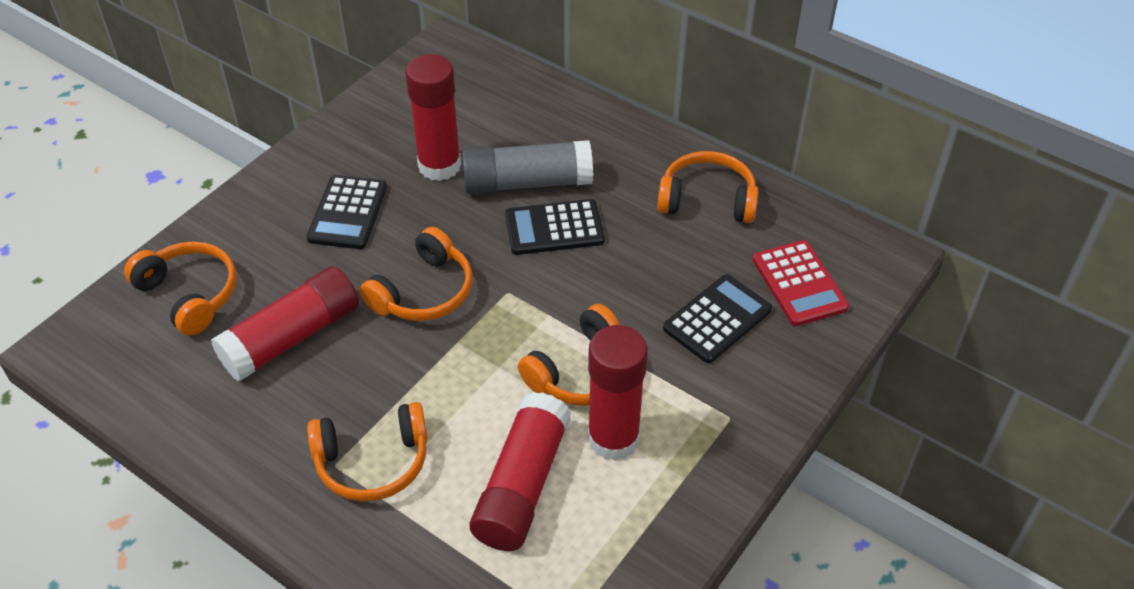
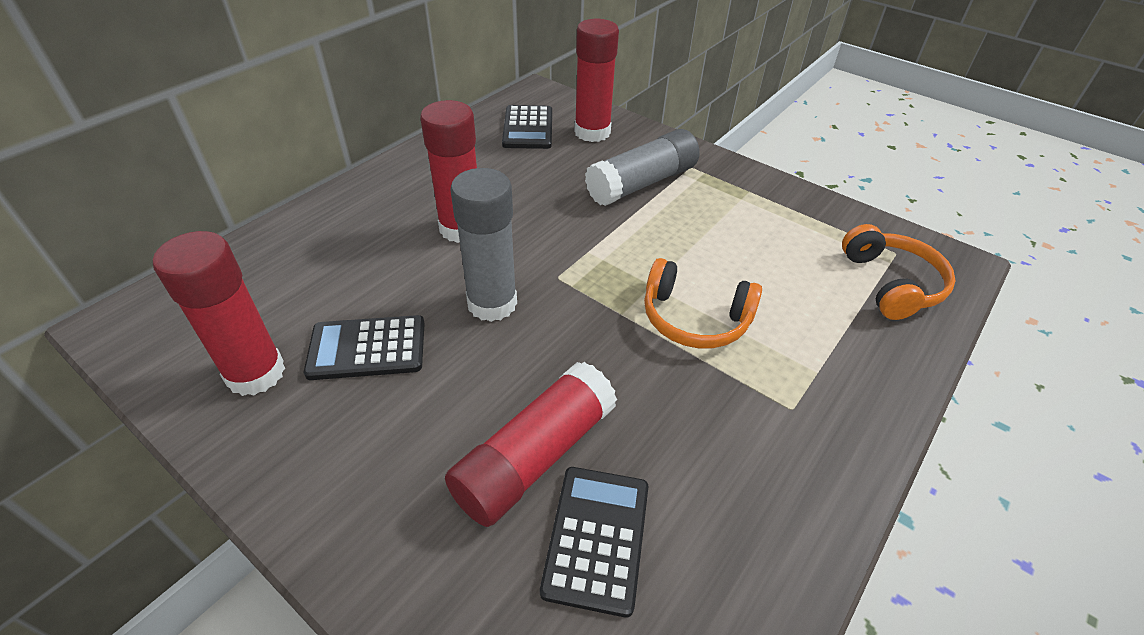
grey glue stick: [462,140,593,194] = 1 -> [450,168,517,322] [585,129,700,206] = 2
orange headphones: [124,242,237,336] [307,402,428,502] [360,227,473,321] [518,304,619,406] [657,151,758,223] = 5 -> [644,258,762,348] [842,224,956,320] = 2
red calculator: [753,240,849,326] = 1 -> none = 0

